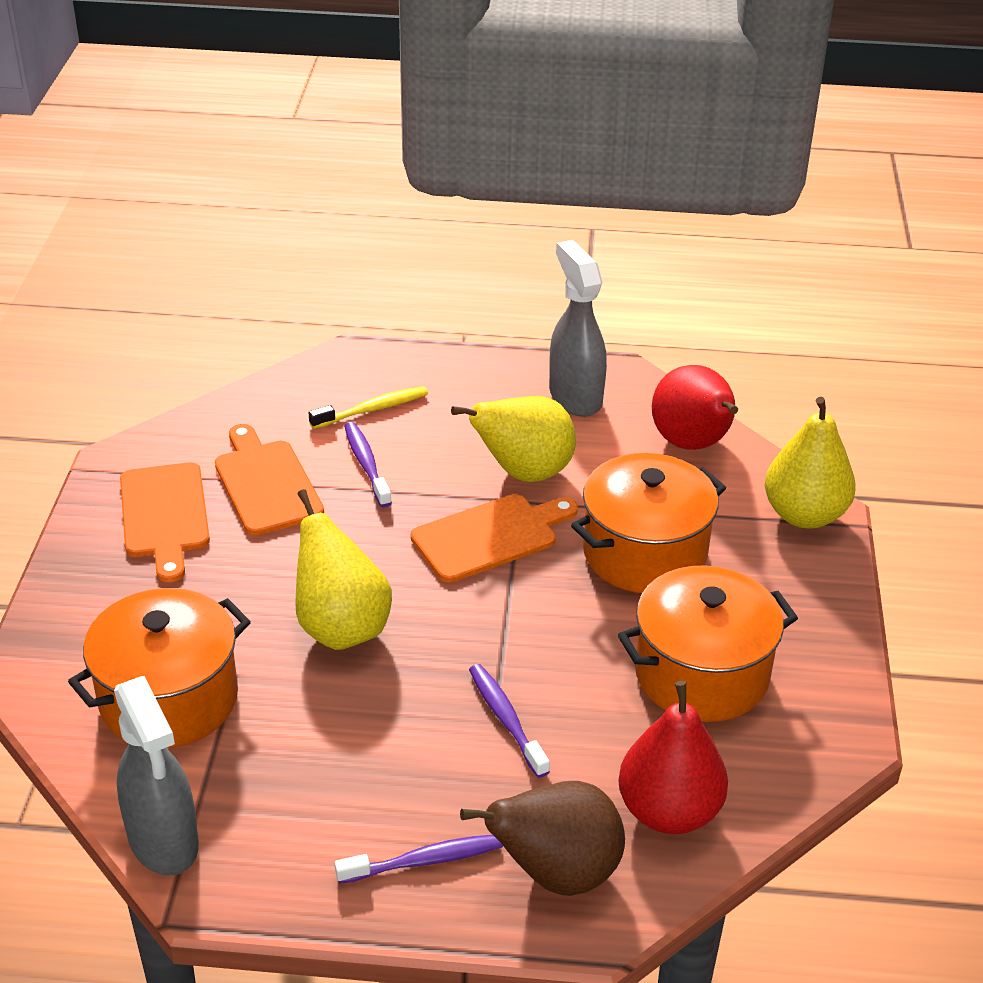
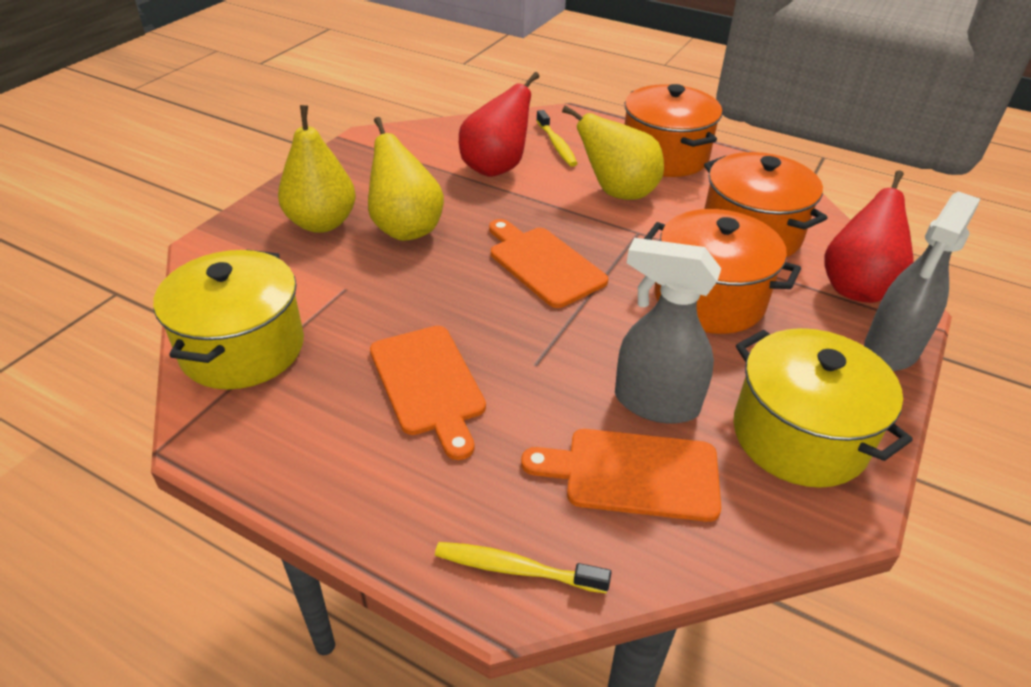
brown pear: [460,781,625,896] = 1 -> none = 0
purple toothbrush: [335,835,503,884] [344,422,392,507] [469,664,550,778] = 3 -> none = 0
yellow pot: none = 0 -> [153,249,304,390] [733,328,913,488] = 2
yellow toothbrush: [308,386,428,429] = 1 -> [435,542,612,594] [536,110,578,167] = 2

